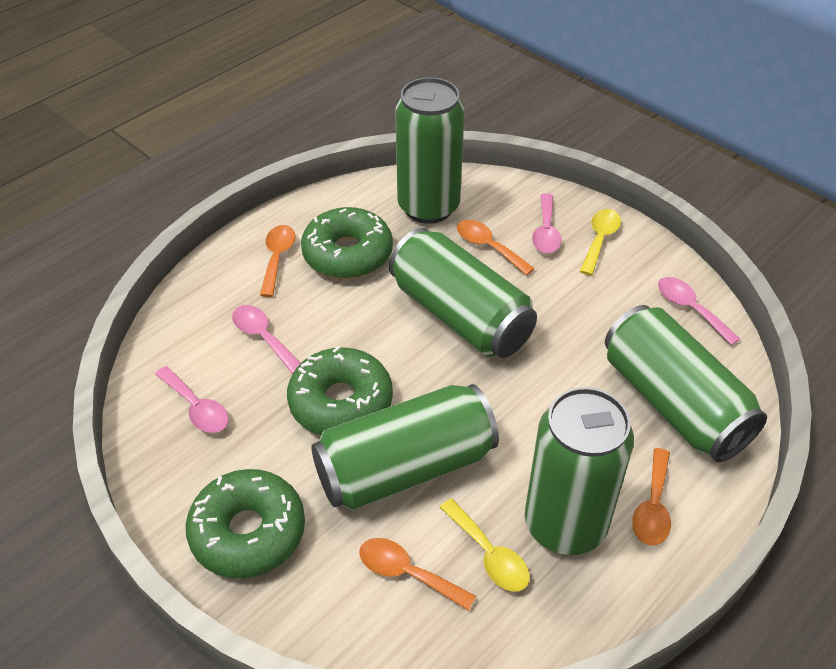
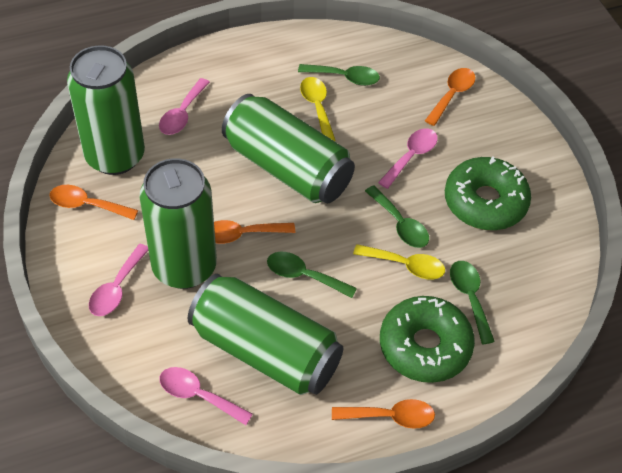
green can: [311,384,499,510] [389,228,537,358] [395,77,464,224] [525,387,634,555] [605,305,767,462] = 5 -> [67,45,145,175] [140,158,217,289] [187,274,343,395] [222,94,355,203] = 4
green donut: [186,469,305,578] [287,346,393,435] [301,207,393,279] = 3 -> [380,296,475,383] [445,156,531,230] = 2
green spoon: none = 0 -> [267,252,357,298] [298,64,380,86] [365,185,429,248] [450,261,495,344] = 4

